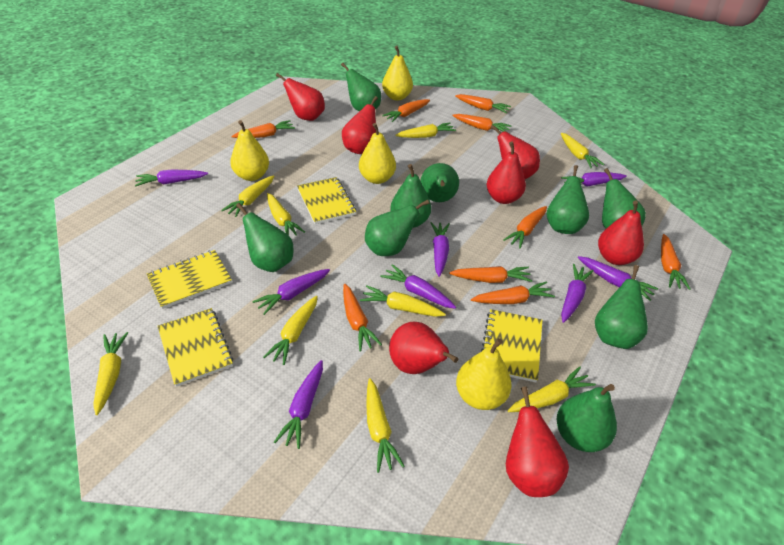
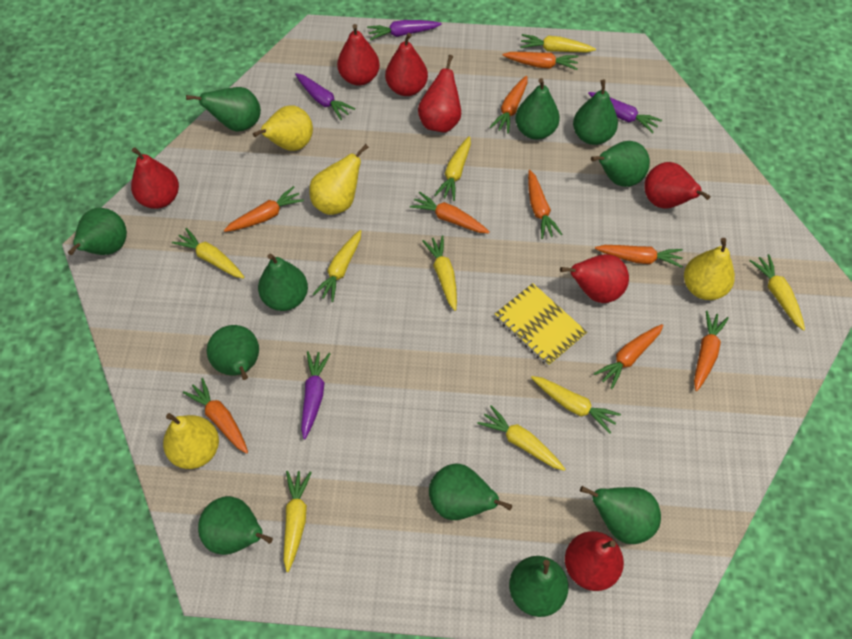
green pear: [236,203,294,272] [341,63,381,112] [365,199,429,256] [390,164,431,228] [421,163,459,202] [546,165,589,234] [557,384,617,452] [595,265,648,349] [602,168,646,229] = 9 -> [68,208,127,255] [186,87,261,131] [198,496,273,555] [207,325,259,380] [258,254,308,311] [429,463,512,520] [509,556,568,617] [515,78,560,140] [573,80,618,145] [580,486,661,544] [591,141,650,187] = 11
purple carrot: [135,169,208,186] [252,269,330,315] [274,360,323,449] [380,264,456,309] [431,222,450,277] [561,172,627,186] [561,264,594,323] [578,256,658,301] = 8 -> [295,73,355,120] [301,351,330,439] [367,20,442,40] [588,92,662,133] = 4
yellow notebook: [147,250,232,309] [158,308,233,387] [297,177,356,224] [481,309,542,382] = 4 -> [495,283,587,366] = 1

